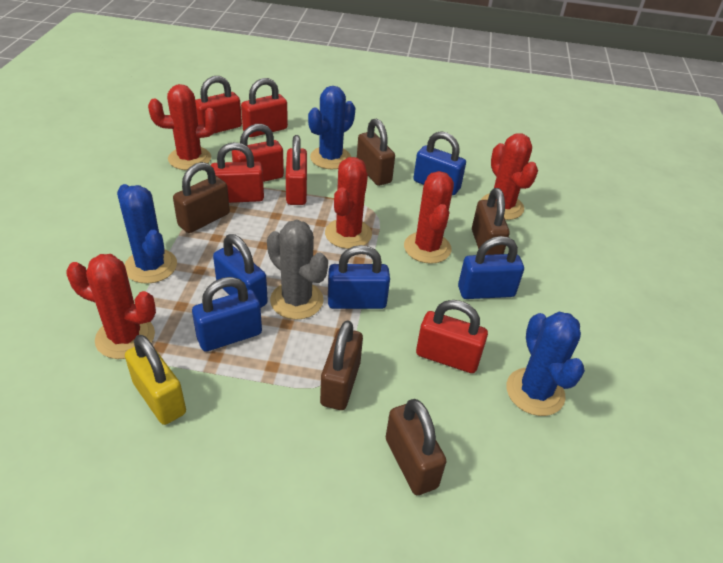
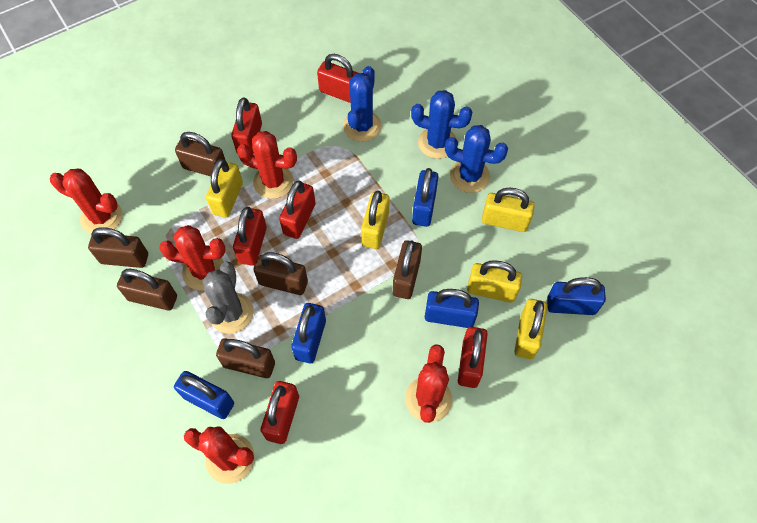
brown padlock: [173,162,230,233] [320,320,363,410] [357,118,395,186] [386,399,447,495] [472,188,510,255] = 5 -> [88,227,148,268] [117,269,177,311] [175,132,225,176] [216,338,275,378] [254,252,308,295] [393,240,422,299] = 6
yellow padlock: [125,335,186,425] = 1 -> [206,159,243,218] [361,190,389,249] [467,260,522,303] [482,188,535,232] [514,299,547,359] = 5

